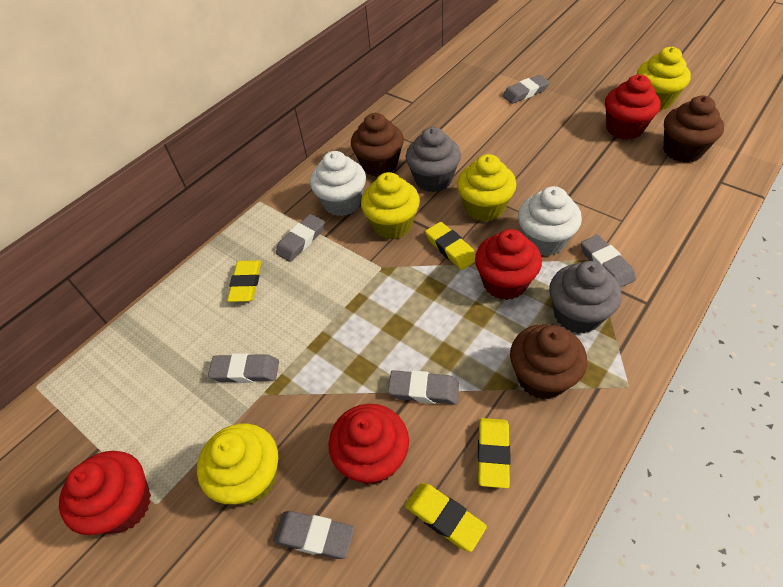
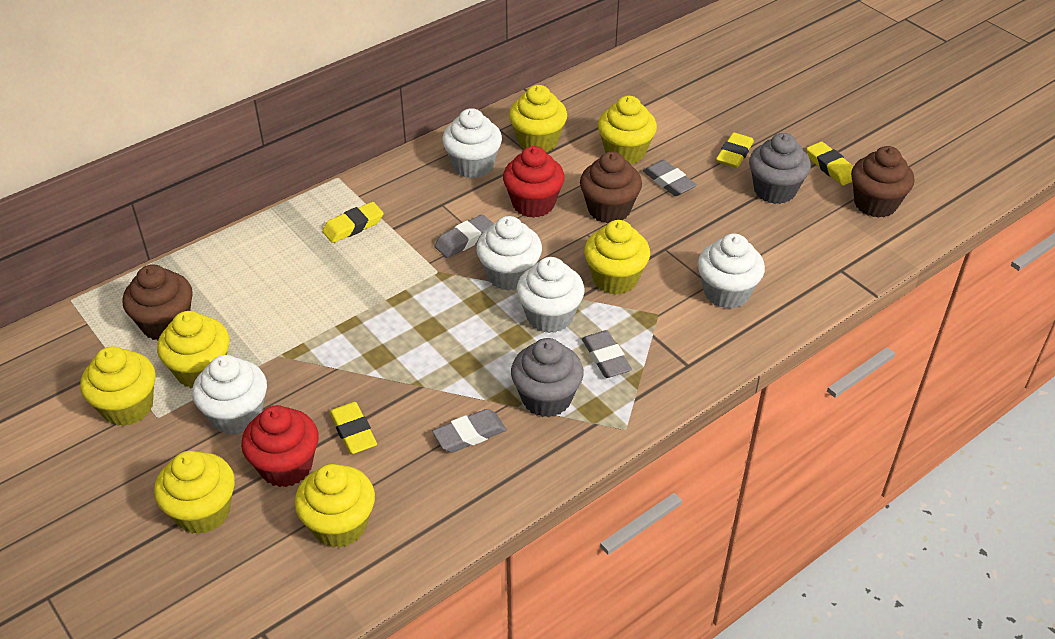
grey eraser: [208,353,279,383] [273,511,354,559] [276,214,325,262] [388,370,459,404] [502,75,550,104] [581,235,636,288] = 6 -> [432,409,507,453] [434,215,494,258] [582,330,632,378] [643,160,697,196] = 4
red cupcake: [59,451,151,535] [328,404,409,485] [475,229,542,300] [605,75,661,140] = 4 -> [241,405,319,487] [503,146,565,218] = 2
white cupcake: [310,151,366,216] [518,186,582,256] = 2 -> [192,355,267,435] [442,108,502,178] [476,216,542,291] [516,257,585,333] [698,233,765,309] = 5
yellow cupcake: [197,423,278,505] [361,172,420,240] [457,154,516,222] [637,47,691,110] = 4 -> [80,346,156,426] [154,451,235,534] [157,311,229,388] [295,464,375,548] [509,85,567,152] [584,220,650,295] [598,96,657,164] = 7

